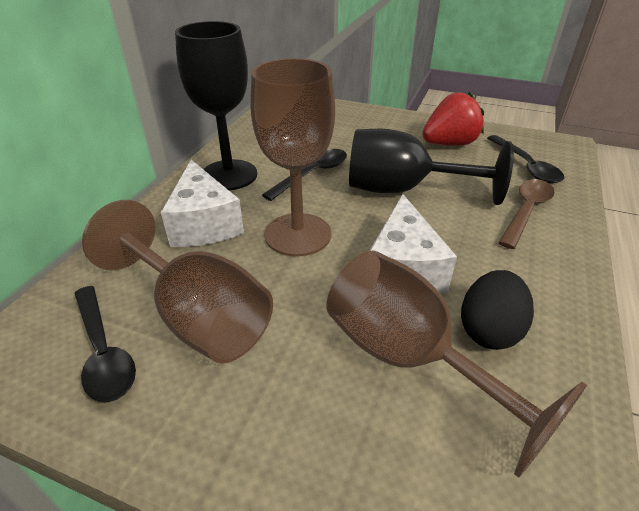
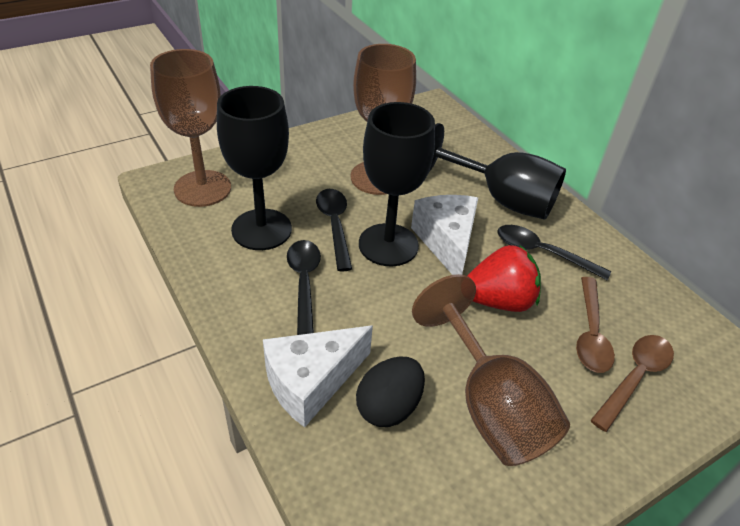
black goblet: [175,21,257,190] [349,129,514,205] = 2 -> [217,86,292,250] [359,102,435,266] [429,123,566,220] = 3
brown spoon: [498,179,555,249] = 1 -> [576,277,615,373] [590,335,674,432] = 2

